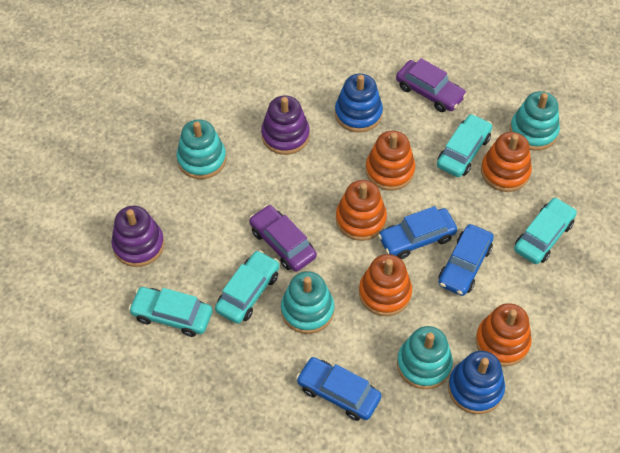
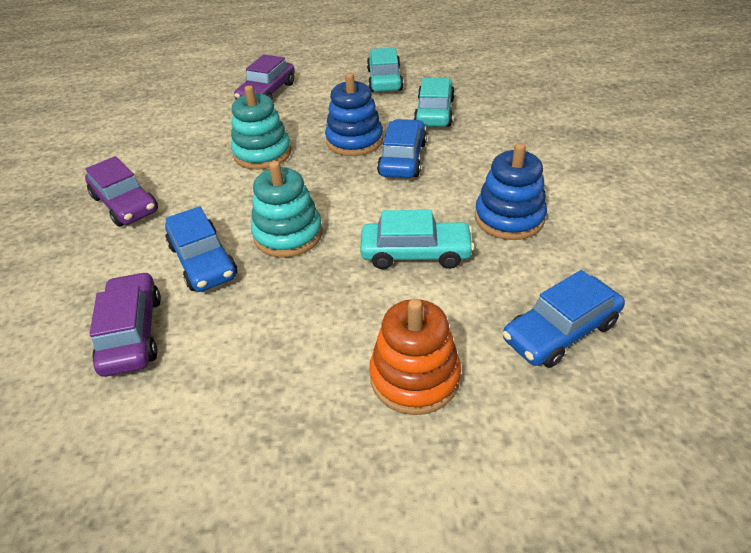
orange stacking toy: [336,180,387,241] [359,254,412,316] [366,131,415,190] [476,303,532,366] [481,132,532,192] = 5 -> [369,299,461,415] = 1
purple car: [249,205,317,272] [396,58,467,112] = 2 -> [85,156,158,227] [89,272,161,377] [234,54,295,99] = 3
purple stacking toy: [111,206,164,267] [261,95,310,155] = 2 -> none = 0
turquoise car: [128,287,212,337] [215,250,280,324] [437,114,492,177] [514,197,577,264] = 4 -> [360,210,475,269] [367,47,404,92] [414,78,455,127] = 3
turquoise stacking toy: [177,119,226,179] [281,271,334,334] [397,326,453,389] [510,91,560,151] = 4 -> [231,85,291,170] [251,161,323,258] = 2

